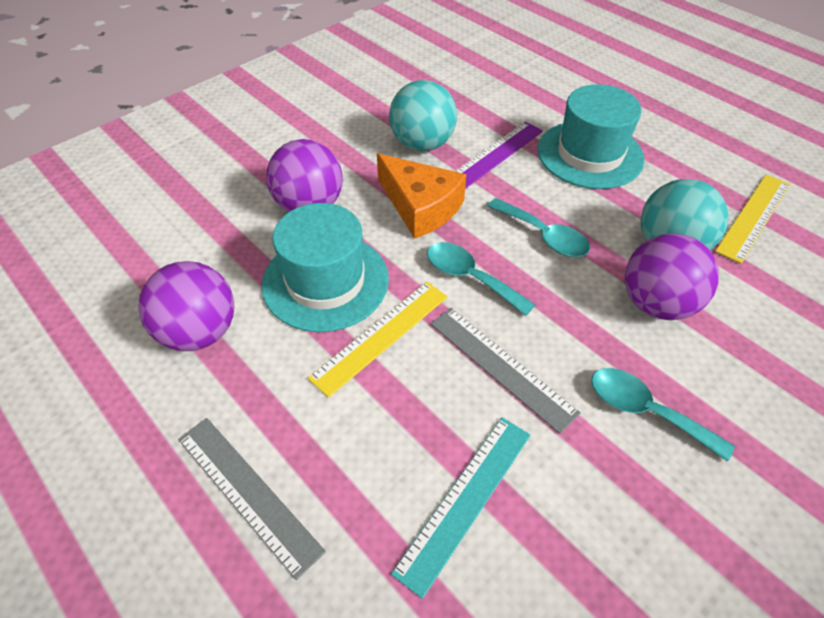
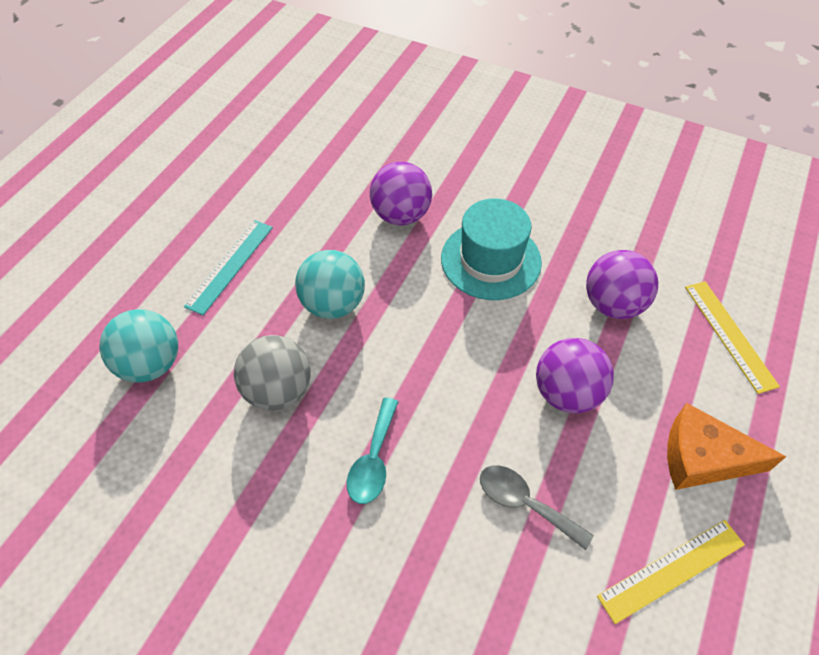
grey ball: none = 0 -> [234,335,310,410] = 1
grey ruler: [178,418,326,580] [431,308,580,434] = 2 -> none = 0
grey spoon: none = 0 -> [480,465,594,550] = 1
purple ruler: [455,121,543,189] = 1 -> none = 0
turquoise hat: [262,203,389,332] [538,84,645,189] = 2 -> [441,198,542,300] = 1
turquoise spoon: [427,242,535,316] [487,198,590,257] [591,368,735,462] = 3 -> [347,398,398,504] = 1

